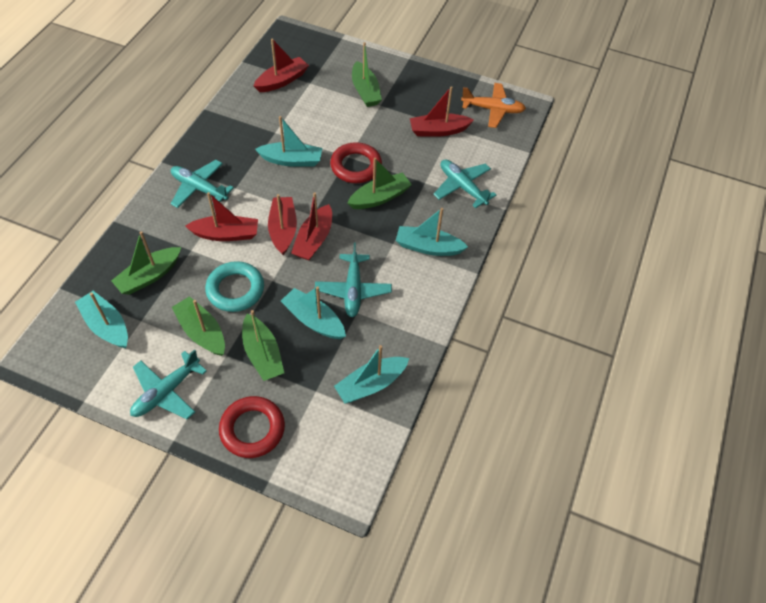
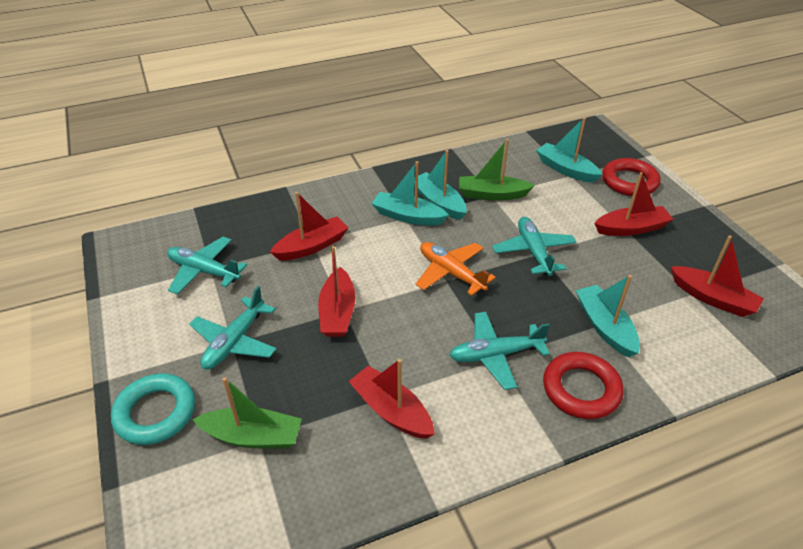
green boat: [111,231,181,295] [172,296,225,356] [242,310,284,381] [347,158,412,209] [352,42,382,107] = 5 -> [192,377,302,448] [459,139,535,201] = 2
turquoise boat: [75,291,128,348] [255,116,322,167] [281,286,346,339] [334,345,409,403] [396,208,468,256] = 5 -> [371,161,449,225] [414,150,467,220] [536,117,603,183] [576,275,640,358] = 4

